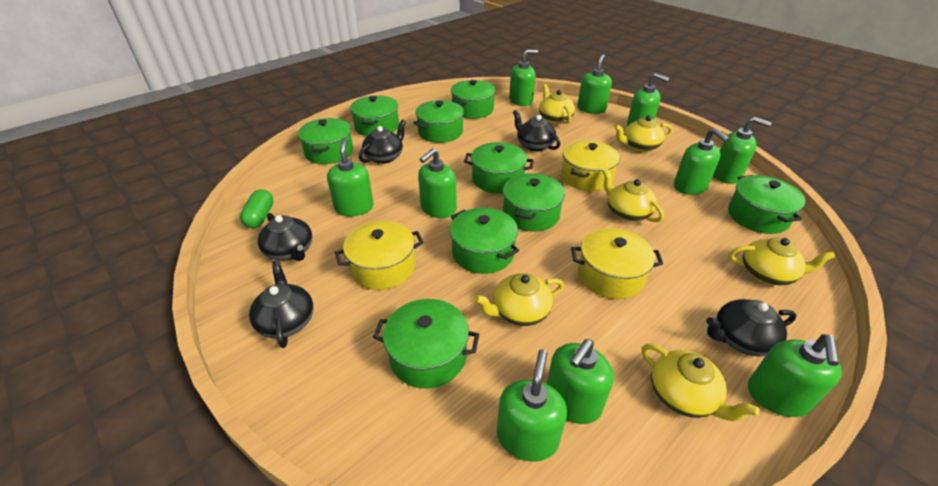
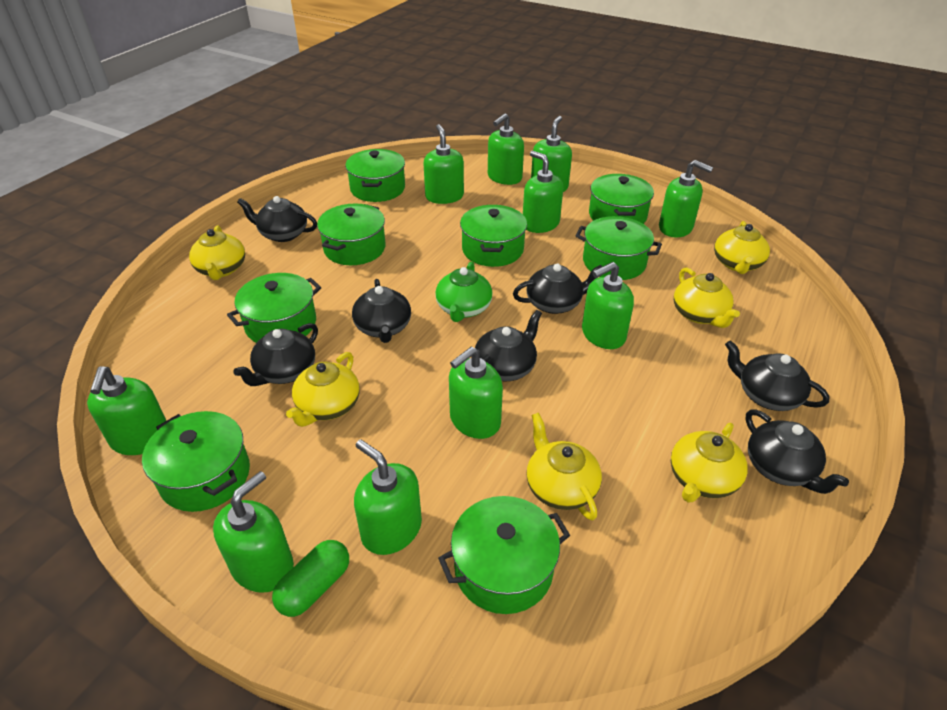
black teapot: [249,260,314,348] [258,213,312,261] [359,120,406,164] [513,110,560,152] [706,299,797,356] = 5 -> [233,323,318,386] [237,196,317,242] [352,279,411,343] [475,310,542,381] [513,264,602,314] [725,340,830,411] [745,409,849,494] = 7
green pot: [298,118,353,164] [350,95,399,136] [373,299,479,389] [413,100,465,143] [450,208,519,274] [451,80,496,119] [464,142,534,194] [503,173,565,232] [728,175,805,234] = 9 -> [142,411,250,512] [227,273,321,343] [317,204,386,265] [345,149,405,202] [438,496,570,614] [460,205,527,267] [575,216,662,280] [589,174,654,224] = 8
green teapot: none = 0 -> [435,261,493,322] = 1
yellow pot: [335,221,424,290] [561,140,620,191] [571,228,663,299] = 3 -> none = 0

